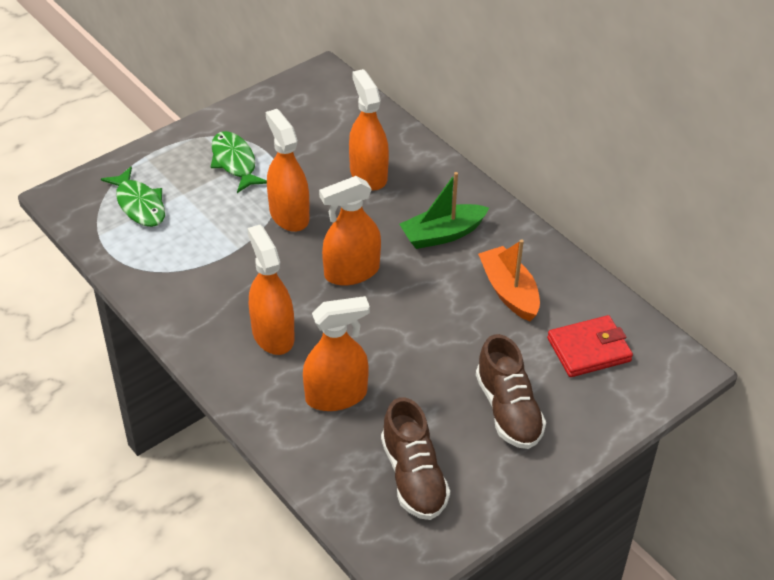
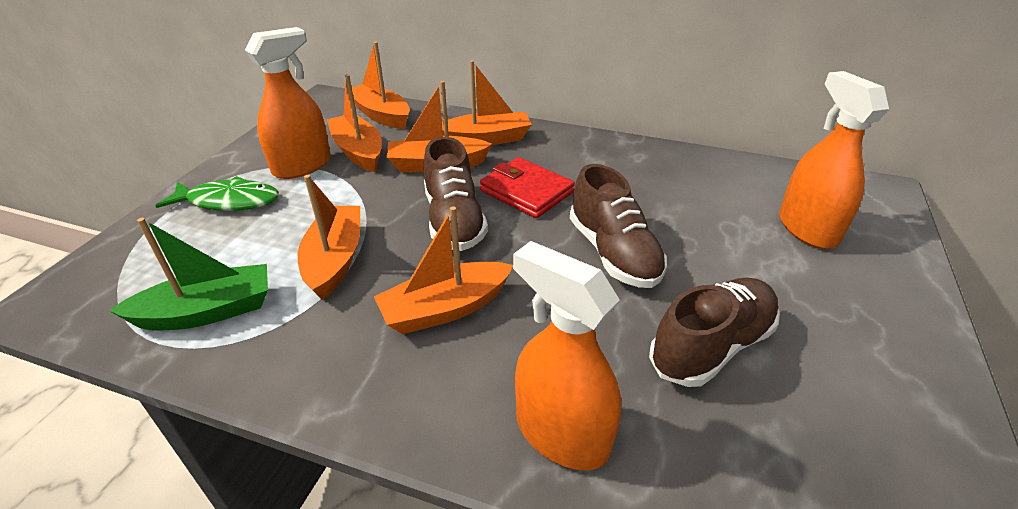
brown shoe: [381,397,450,520] [476,334,546,449] = 2 -> [424,137,488,251] [570,164,667,288] [649,278,780,387] = 3
green fish: [101,166,165,227] [211,131,267,193] = 2 -> [155,176,279,211] = 1
orange boat: [478,239,540,321] = 1 -> [298,175,360,300] [327,74,382,172] [352,42,410,129] [374,206,513,334] [387,81,492,172] [442,60,532,145] = 6
orange spray bottle: [247,225,295,355] [266,109,309,232] [303,296,370,411] [319,176,381,286] [349,69,389,191] = 5 -> [245,27,331,179] [513,241,621,471] [779,71,889,249] = 3

